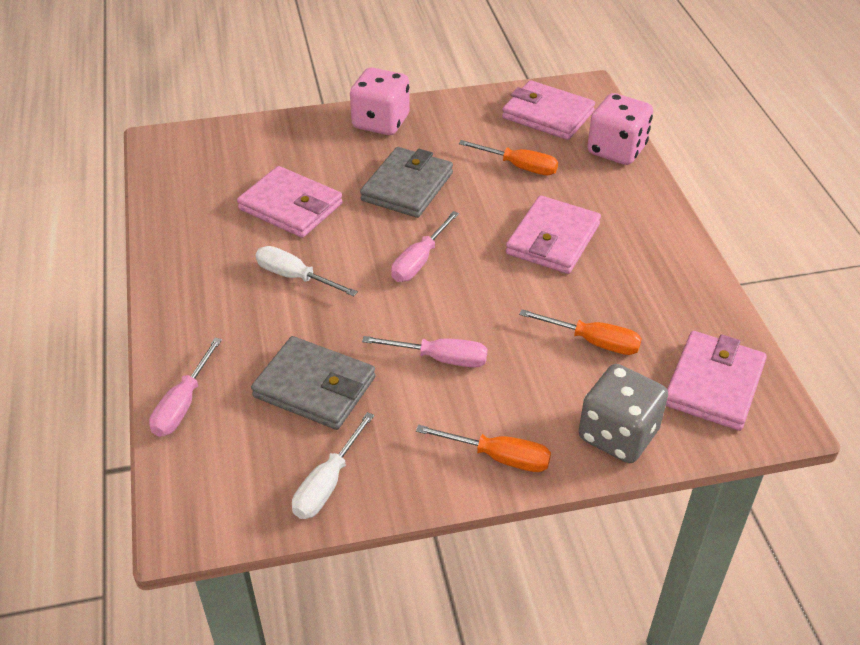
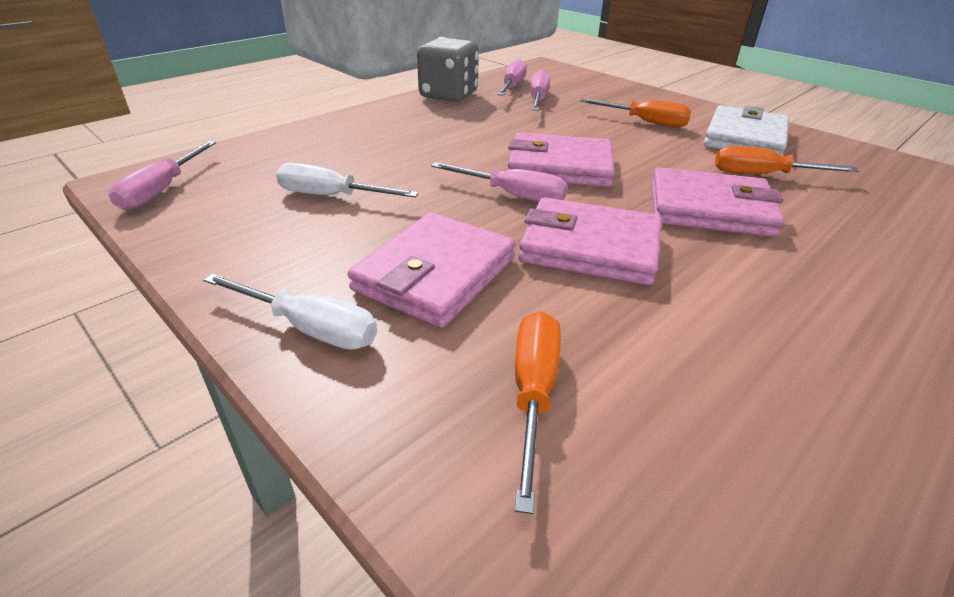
grey wallet: [251,336,376,430] [360,147,453,218] = 2 -> none = 0
pink dice: [350,67,410,135] [587,93,653,165] = 2 -> none = 0
pink screwdriver: [149,337,222,437] [362,336,487,368] [391,211,459,282] = 3 -> [109,141,216,210] [431,162,568,202] [498,59,527,96] [530,70,550,111] = 4
white wallet: none = 0 -> [704,105,789,156] = 1

